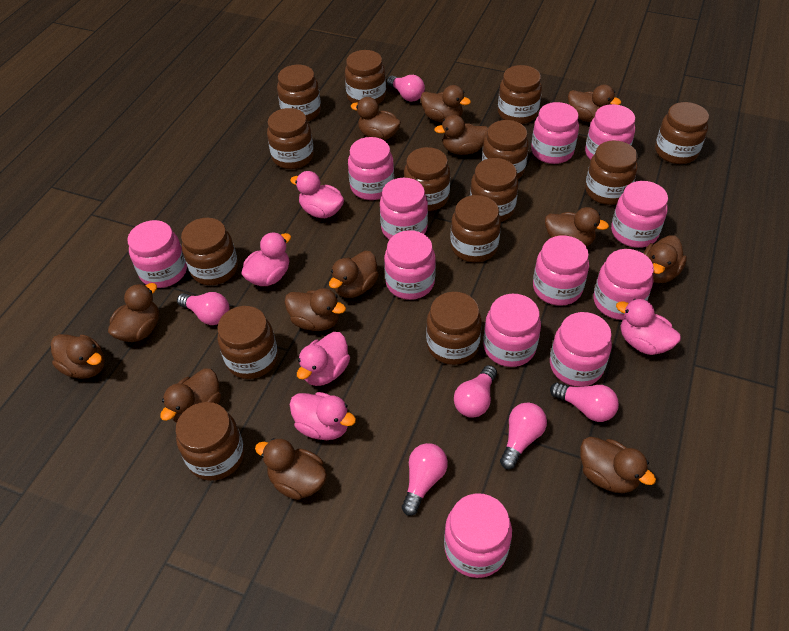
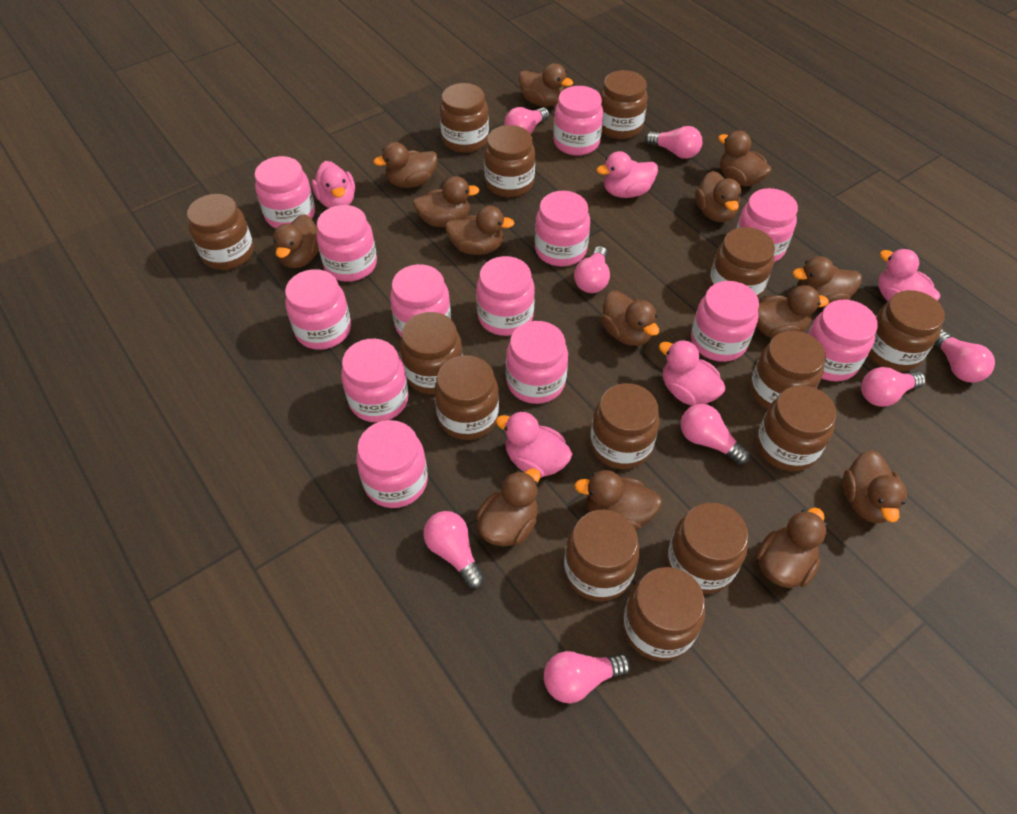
brown duck: [51,334,105,379] [108,283,159,342] [160,368,221,423] [255,438,327,500] [285,288,346,331] [329,251,379,298] [351,97,401,140] [421,85,471,123] [434,115,488,155] [545,207,609,247] [568,85,621,122] [580,437,656,493] [643,235,687,283] = 13 -> [273,214,319,268] [373,142,437,188] [413,176,480,227] [445,206,514,255] [476,469,541,546] [519,63,573,107] [574,470,662,531] [601,291,659,346] [695,171,742,222] [718,130,771,187] [756,285,829,338] [756,508,827,588] [792,256,862,307] [843,450,907,523] = 14
pink jar: [127,220,187,288] [348,137,394,200] [380,178,428,240] [384,230,436,300] [444,493,512,578] [483,294,541,367] [531,102,579,164] [533,236,589,306] [550,312,612,387] [585,104,635,160] [594,249,654,320] [611,181,668,248] = 12 -> [255,156,315,228] [285,269,351,350] [316,205,377,282] [341,339,409,422] [356,420,428,508] [390,264,451,337] [476,256,535,336] [506,321,568,404] [535,191,590,266] [553,86,603,156] [691,281,759,362] [736,188,798,262] [808,300,878,381] = 13
pink light bulb: [177,292,229,325] [387,75,425,102] [402,443,448,516] [454,365,497,418] [500,402,547,469] [550,382,619,422] = 6 -> [423,511,485,589] [504,107,549,134] [544,651,631,703] [574,246,610,293] [645,126,702,159] [681,404,750,465] [861,367,926,407] [935,329,995,382] = 8

